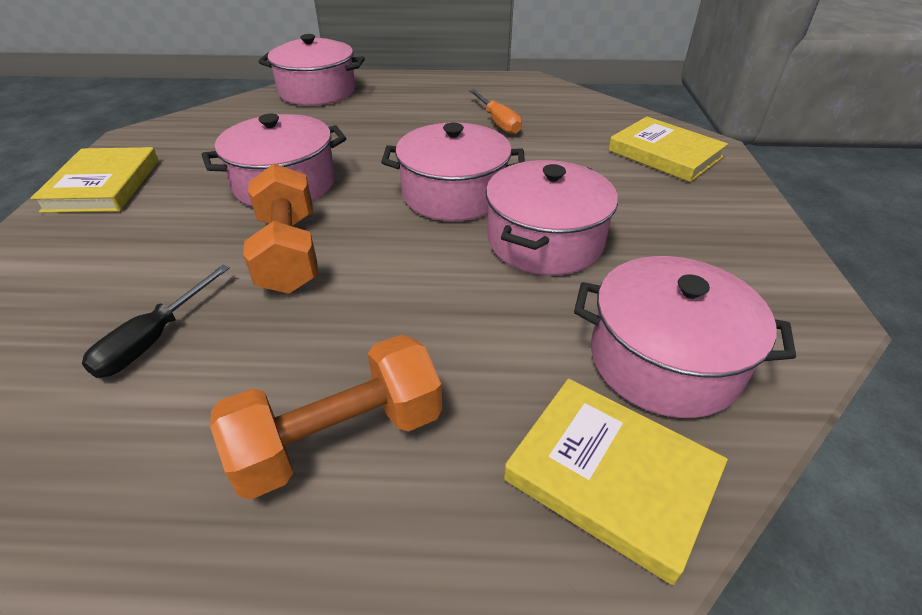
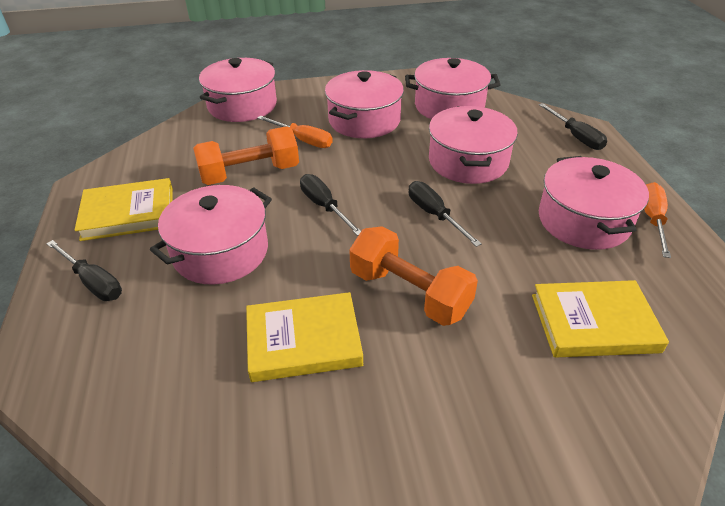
black screwdriver: [82,265,230,378] = 1 -> [46,240,122,301] [300,174,361,236] [409,181,482,247] [539,103,607,150] = 4
orange screwdriver: [469,89,522,135] = 1 -> [257,115,333,148] [644,182,671,258] = 2
pink pot: [202,114,346,207] [258,34,365,106] [381,122,525,221] [486,160,618,275] [574,256,796,418] = 5 -> [150,185,272,285] [199,58,277,122] [325,70,404,138] [405,58,501,119] [429,106,518,184] [539,156,649,250] = 6

